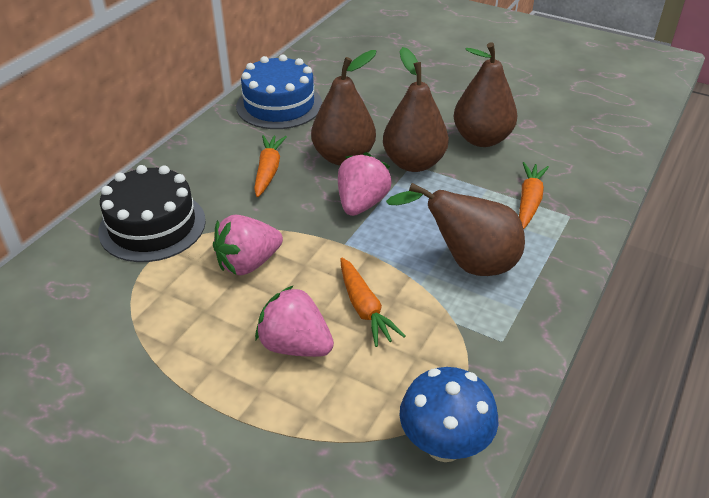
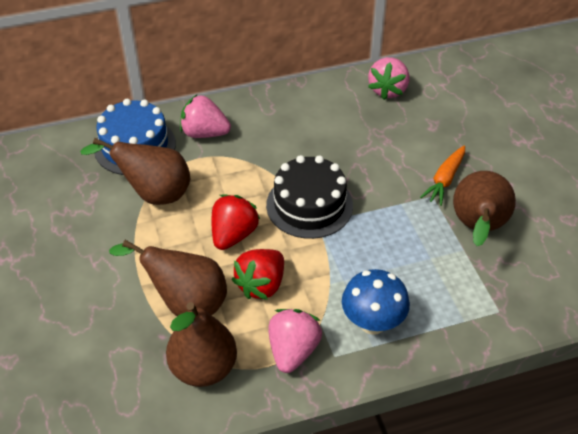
orange carrot: [254,135,287,197] [340,258,405,347] [519,162,549,229] = 3 -> [420,146,465,206] = 1
red strawberry: none = 0 -> [212,194,260,250] [232,249,284,300] = 2

